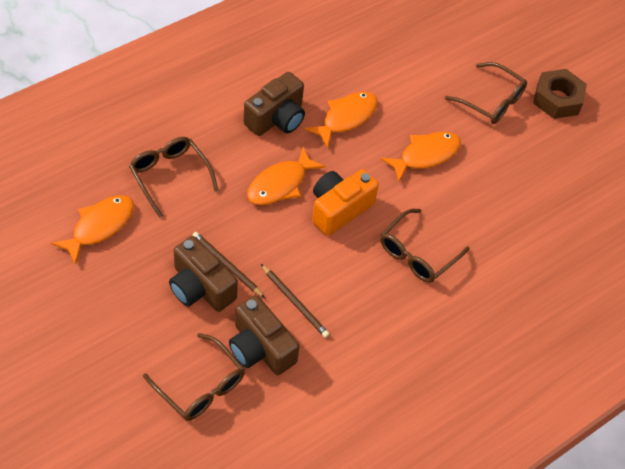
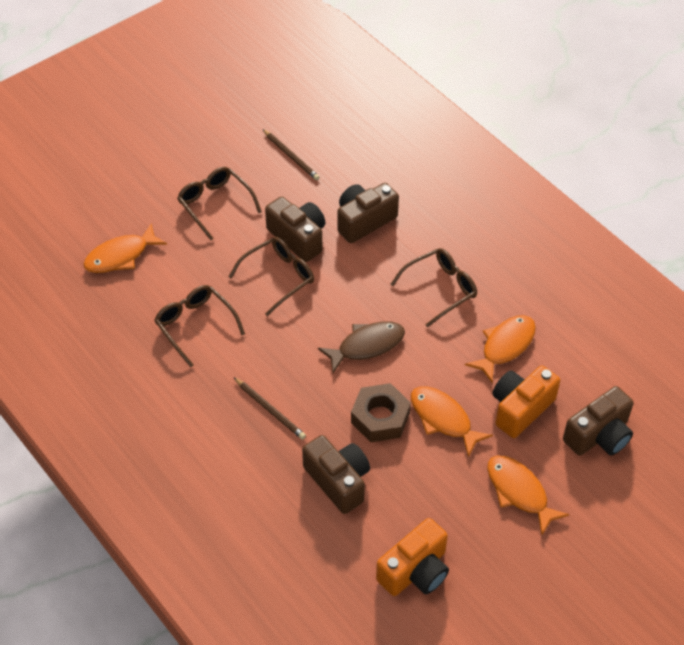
brown camera: [169,236,238,312] [229,295,300,375] [244,72,305,136] = 3 -> [265,196,326,262] [302,435,370,514] [337,183,399,243] [563,386,634,456] = 4
brown fish: none = 0 -> [318,321,405,373] = 1
orange camera: [312,169,379,236] = 1 -> [376,518,449,596] [492,366,560,438] = 2

